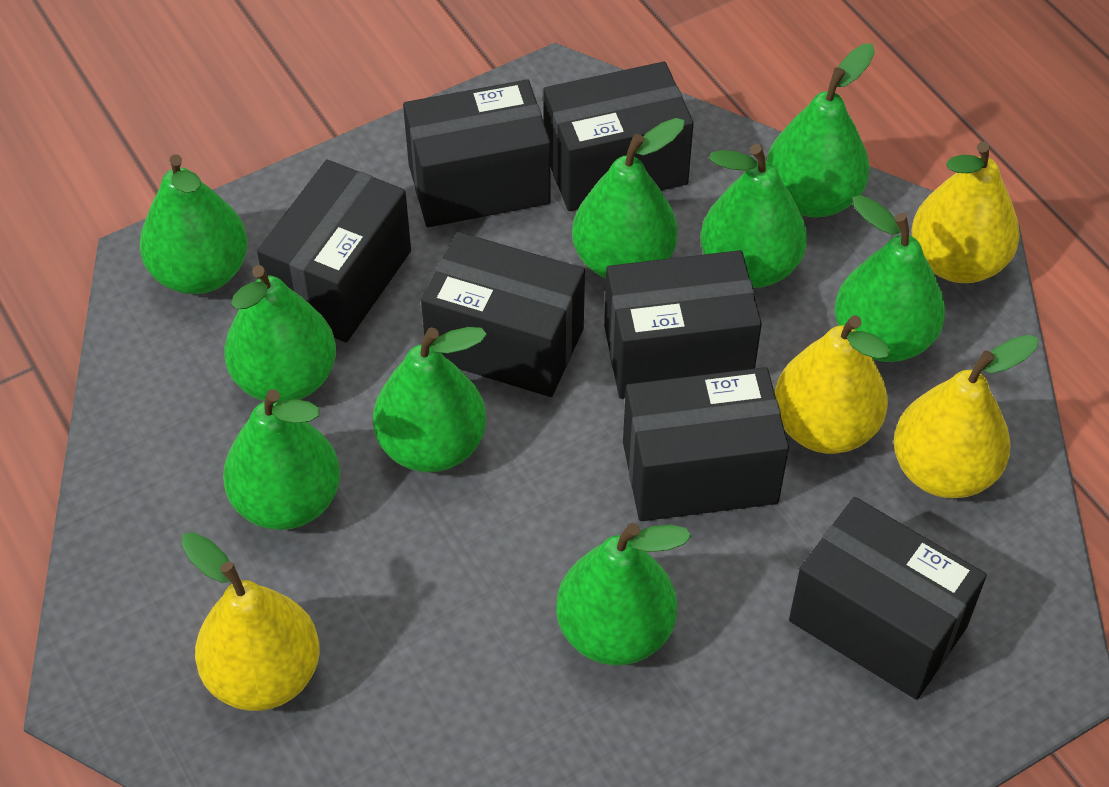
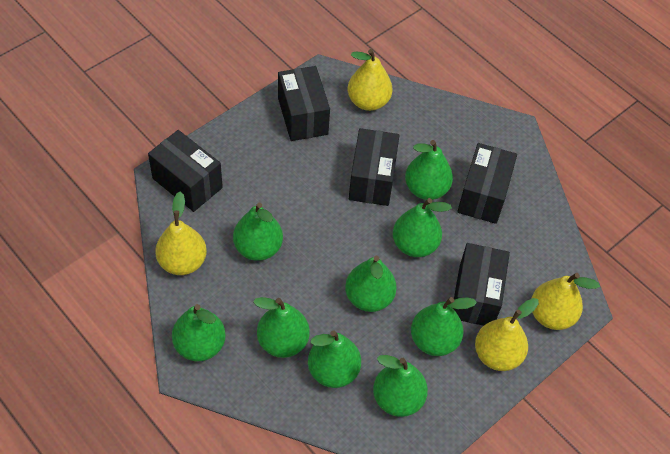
black box: [257,160,411,342] [403,79,550,227] [421,232,585,397] [543,61,694,211] [604,250,762,399] [623,367,789,521] [789,497,987,700] = 7 -> [148,130,223,212] [278,66,330,141] [349,128,400,206] [453,243,510,326] [457,143,517,224] = 5

